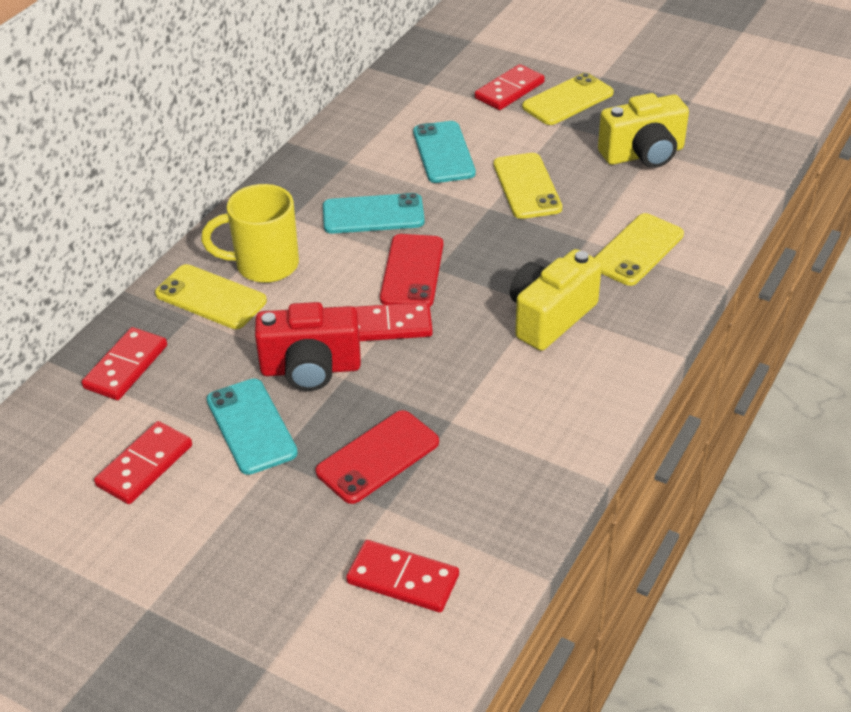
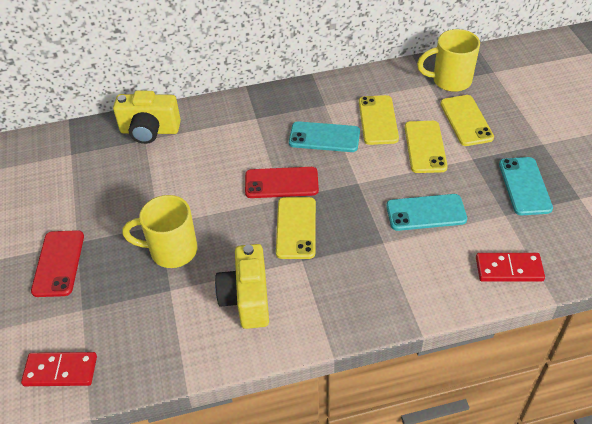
red camera: [255,302,361,391] = 1 -> none = 0
red domino: [82,327,167,400] [94,421,192,504] [346,540,459,612] [355,302,433,341] [475,64,545,110] = 5 -> [21,352,97,386] [476,253,545,282] = 2
yellow mug: [201,184,299,283] = 1 -> [122,195,197,268] [417,29,480,92] = 2

